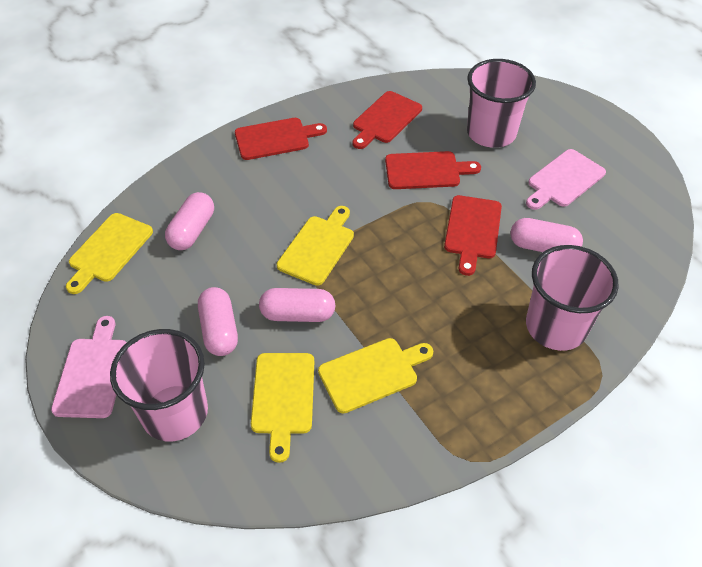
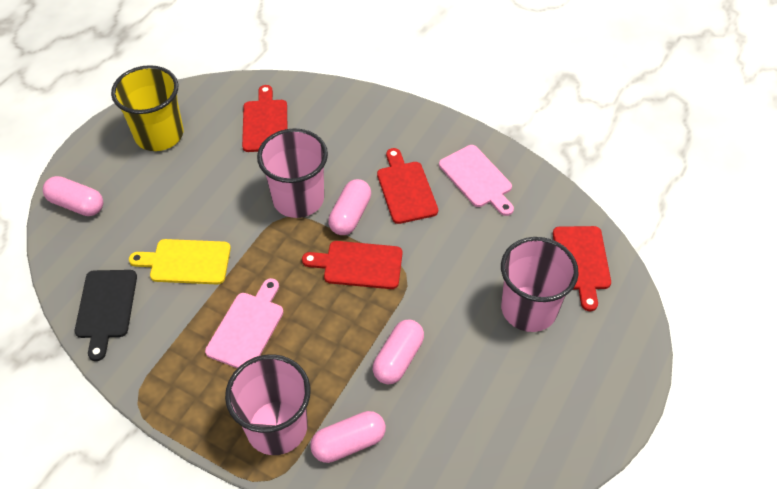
black cutting board: none = 0 -> [75,270,137,361] = 1
yellow cup: none = 0 -> [111,65,183,151] = 1
yellow cutting board: [66,213,153,294] [251,353,314,463] [277,206,354,286] [318,338,433,413] = 4 -> [129,239,231,284] = 1

